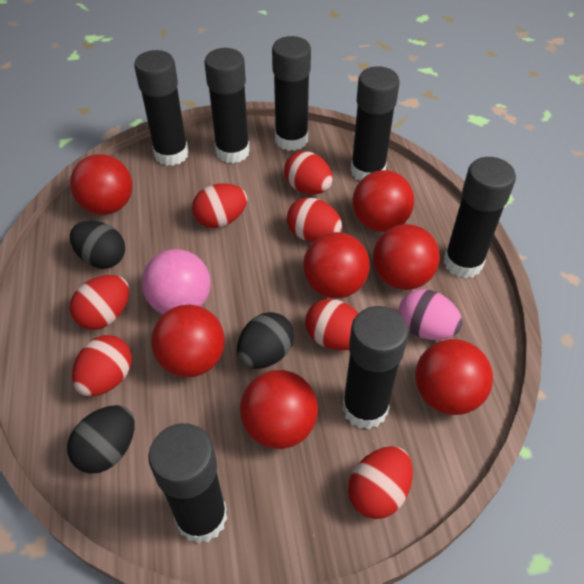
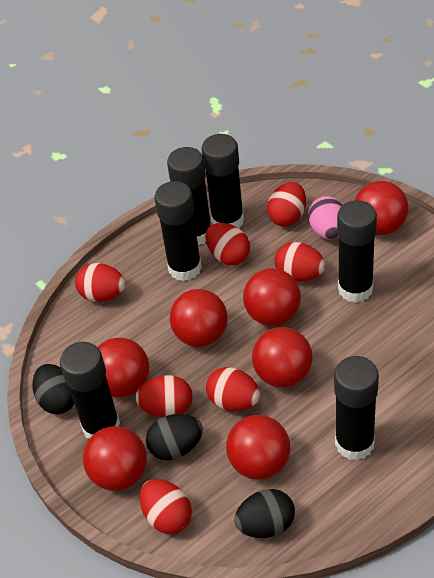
black glue stick: [134,50,188,166] [148,423,227,544] [204,48,250,164] [272,36,311,151] [342,306,409,429] [350,66,400,181] [444,157,516,278] = 7 -> [60,342,120,439] [155,181,202,281] [167,147,212,245] [202,134,244,229] [334,356,379,460] [337,200,377,303] = 6
pink ball: [142,249,211,314] = 1 -> none = 0

